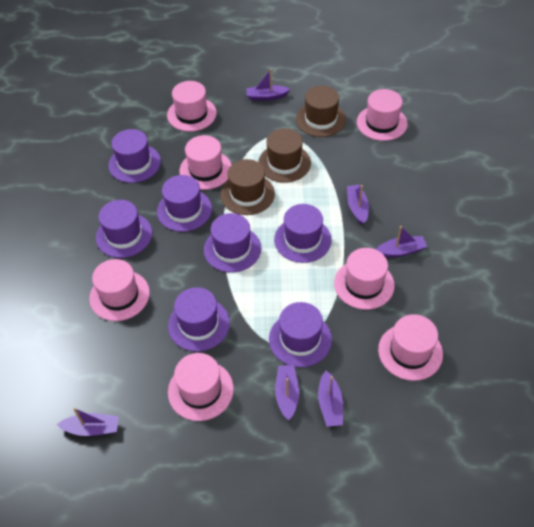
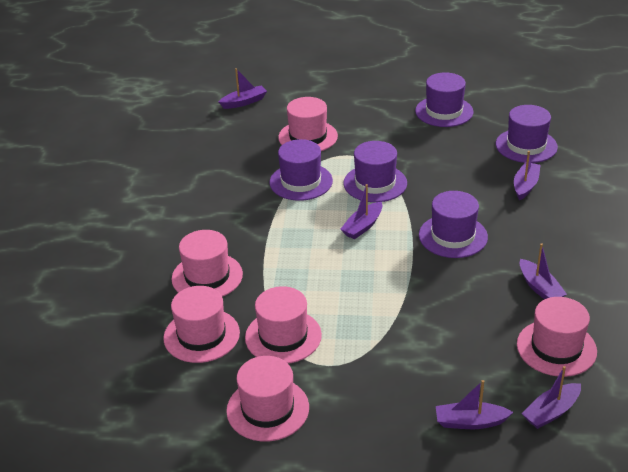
brown hat: [220,159,275,215] [258,128,311,183] [296,86,346,137] = 3 -> none = 0
pink hat: [89,259,150,321] [167,81,217,132] [168,353,234,421] [179,135,232,190] [334,248,395,310] [357,89,408,141] [378,314,443,381] = 7 -> [163,286,240,363] [172,230,243,297] [226,356,309,442] [245,286,322,364] [278,97,338,151] [517,297,597,377] = 6
purple hat: [96,200,153,258] [108,129,161,183] [157,175,212,232] [168,287,230,352] [204,213,261,273] [269,302,332,367] [274,204,332,263] = 7 -> [269,139,333,201] [343,141,407,202] [415,72,473,127] [419,191,488,258] [496,105,558,163] = 5

